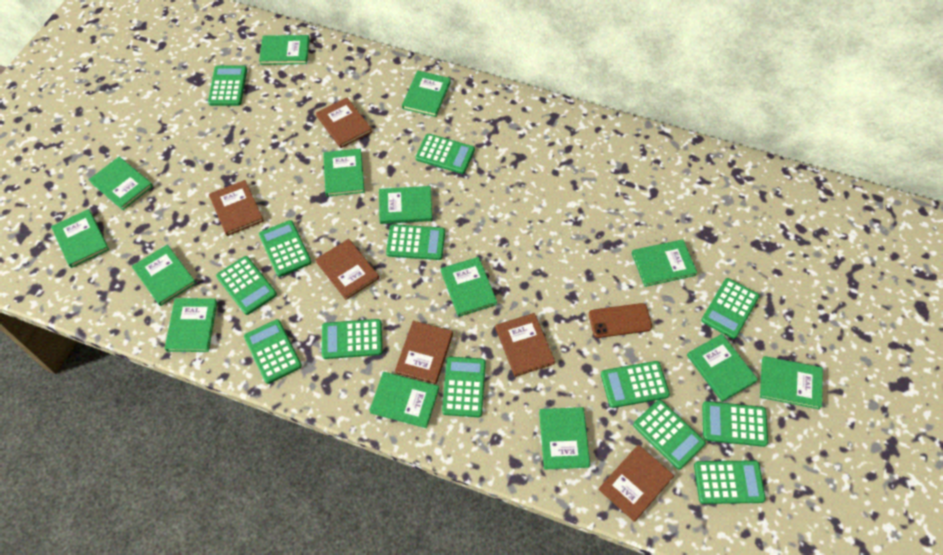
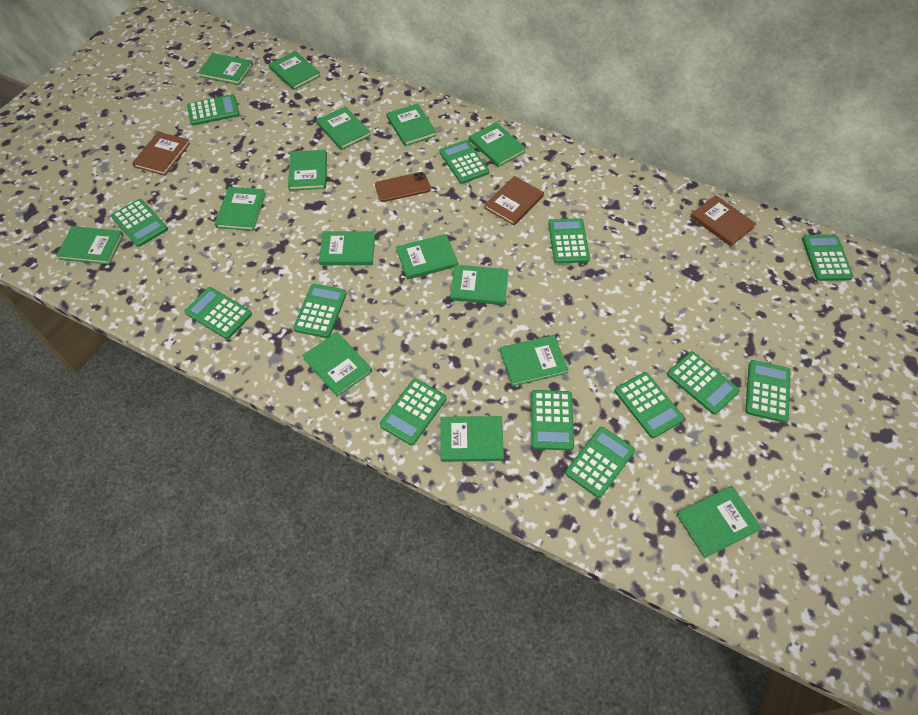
brown book: [209,180,264,236] [315,239,379,300] [316,98,372,148] [395,321,453,384] [495,313,555,377] [598,444,674,522] = 6 -> [132,132,190,176] [484,176,544,226] [690,195,756,247] = 3
green book: [51,209,109,268] [89,157,153,210] [132,245,196,306] [165,298,218,352] [259,35,310,65] [323,149,365,197] [369,372,439,428] [379,186,433,224] [402,71,451,117] [441,257,497,317] [539,407,590,469] [632,240,697,287] [687,334,758,402] [760,356,823,410] = 14 -> [56,226,124,265] [198,53,253,85] [215,187,266,231] [269,51,321,90] [288,150,327,191] [302,332,372,397] [316,106,371,150] [319,231,375,265] [387,103,437,146] [396,234,458,279] [441,416,504,462] [450,265,508,305] [469,122,526,167] [500,335,568,386] [676,486,762,558] = 15

